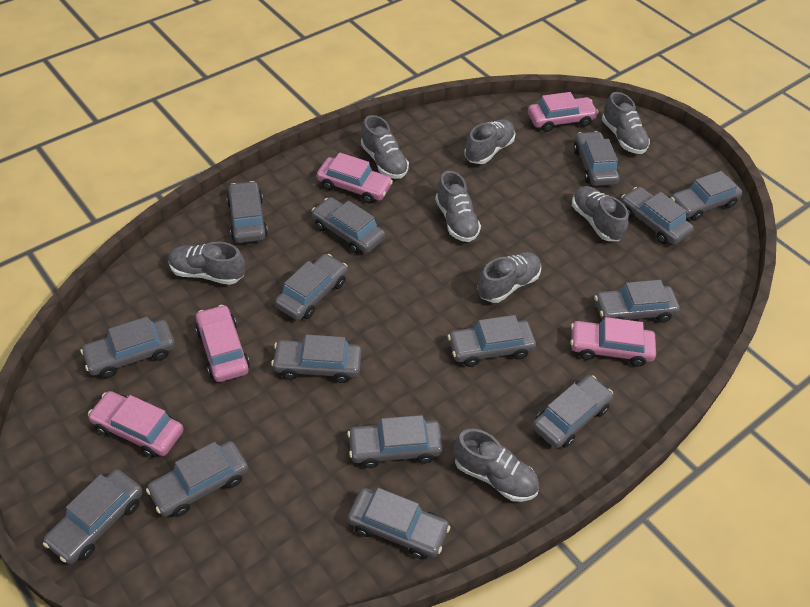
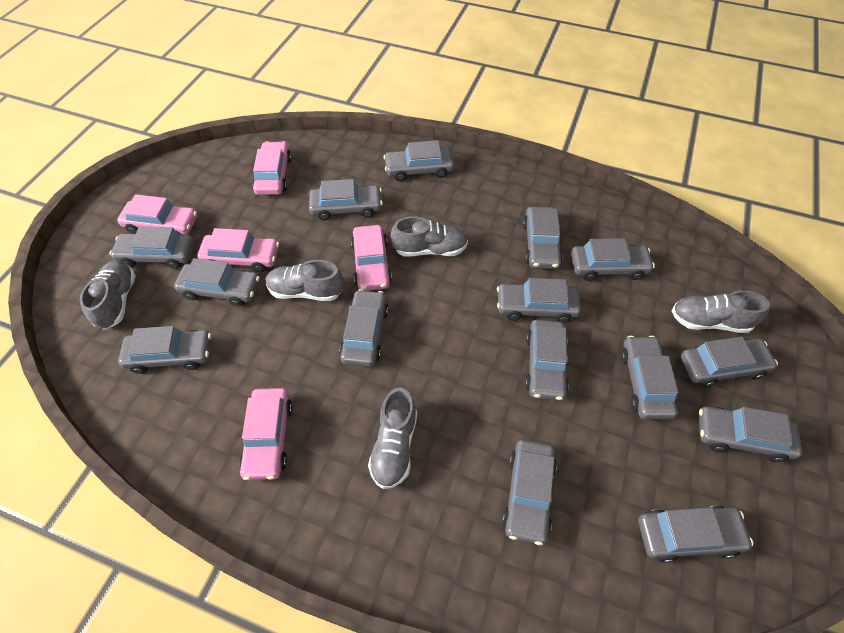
grey shoe: [168,242,245,285] [361,115,409,179] [435,171,481,242] [453,429,539,502] [464,119,516,164] [477,252,541,303] [572,186,629,241] [602,92,650,154] = 8 -> [80,260,136,330] [266,260,344,301] [368,388,417,489] [391,216,468,257] [672,290,770,333] = 5

